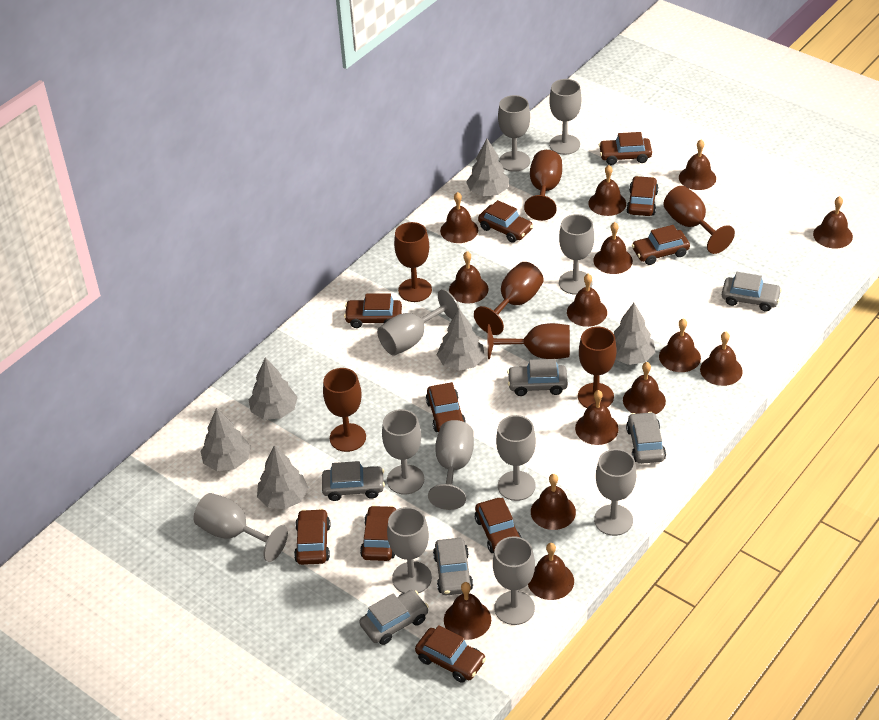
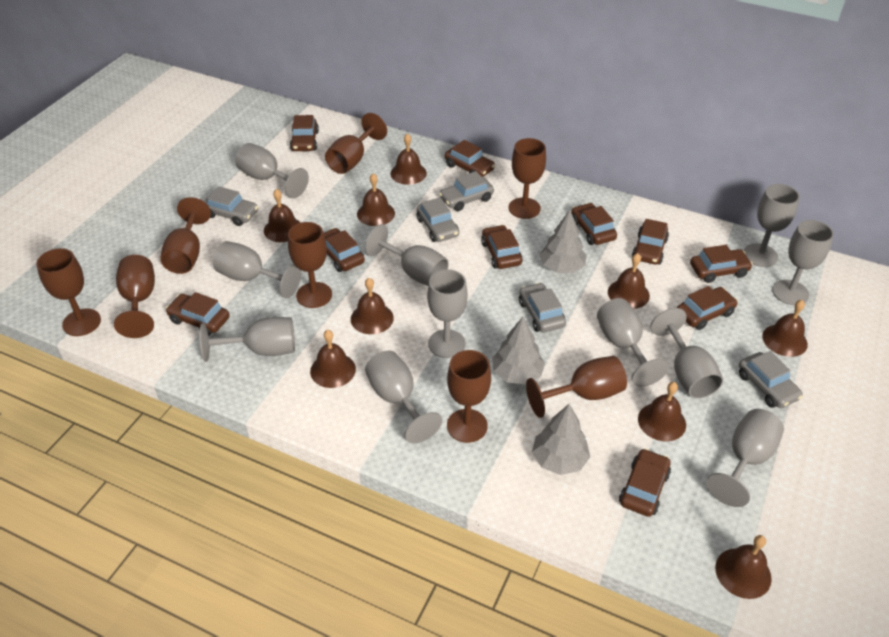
brown bell: [440,192,478,243] [444,582,491,640] [449,251,489,303] [528,543,574,600] [531,474,576,530] [567,274,607,327] [575,390,619,445] [588,165,626,216] [593,222,633,274] [623,362,666,414] [659,318,701,372] [679,140,716,190] [700,332,743,386] [813,196,853,248] = 14 -> [264,189,301,242] [310,330,356,388] [351,278,394,334] [357,173,395,226] [391,133,427,185] [608,253,650,309] [638,382,686,441] [715,535,772,599] [762,300,808,357] = 9
brown goblet: [323,368,366,452] [394,222,432,302] [474,262,543,335] [488,323,570,359] [524,150,562,221] [578,327,616,408] [663,186,735,254] = 7 -> [36,248,101,336] [114,255,155,338] [160,197,211,274] [288,222,332,308] [325,113,387,174] [447,350,491,443] [508,138,546,219] [526,356,627,418] = 8
grey car: [322,461,385,501] [359,590,429,645] [433,538,473,595] [507,359,568,396] [626,412,666,464] [722,272,782,312] = 6 -> [204,186,258,226] [417,197,459,242] [439,171,494,211] [519,283,566,332] [739,351,803,408] = 5
grey tree: [200,408,251,471] [249,357,298,420] [257,445,308,509] [437,309,485,371] [466,139,509,196] [614,303,655,365] = 6 -> [492,317,545,384] [532,404,590,475] [539,210,586,273] = 3

